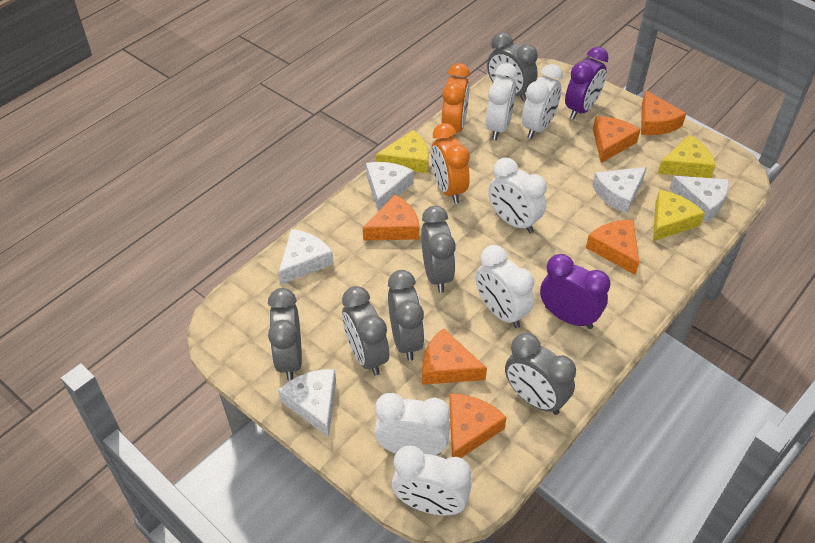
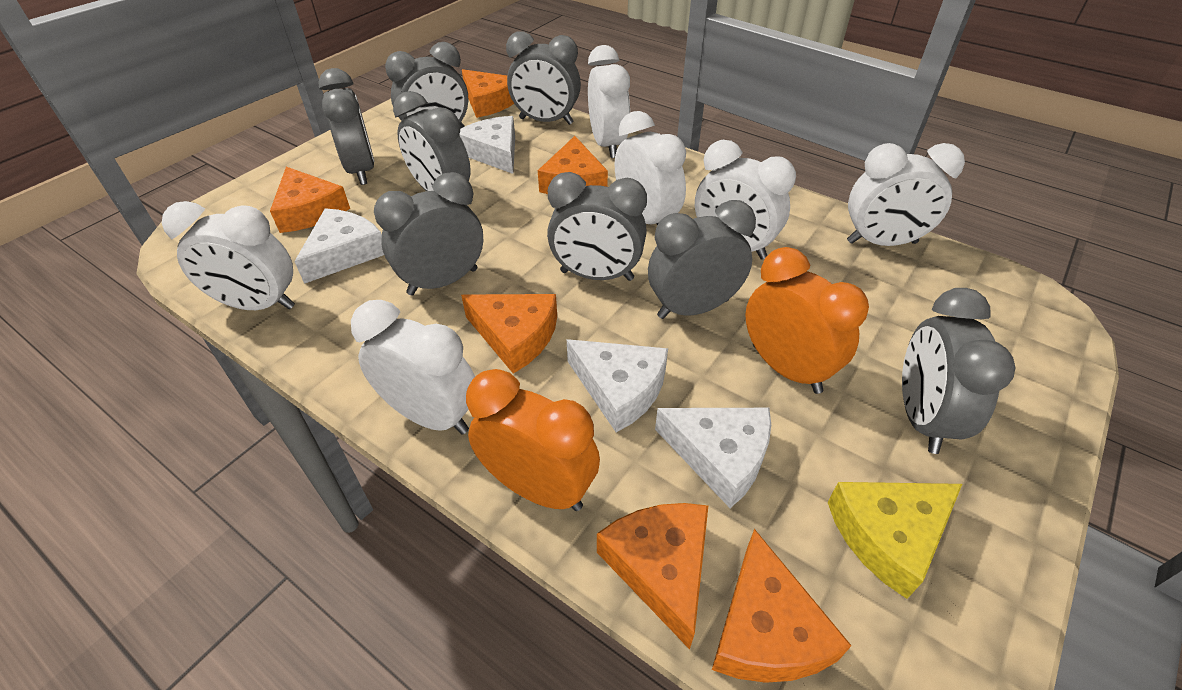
grey clock: [268,288,302,381] [342,286,389,376] [388,270,424,361] [421,206,456,293] [487,32,538,101] [505,333,576,415] = 6 -> [318,68,375,185] [374,172,483,295] [385,42,468,129] [393,91,471,191] [506,31,581,125] [547,172,647,281] [648,200,756,319] [902,288,1016,454] = 8
purple clock: [540,254,610,329] [565,47,609,120] = 2 -> none = 0
white cheese: [278,229,334,285] [278,369,336,437] [366,162,414,211] [592,167,647,214] [669,176,729,222] = 5 -> [294,208,384,284] [459,116,515,174] [567,339,668,432] [655,408,771,508] = 4
yellow cheese: [376,130,428,173] [653,190,705,241] [658,135,716,178] = 3 -> [828,482,962,599] = 1

